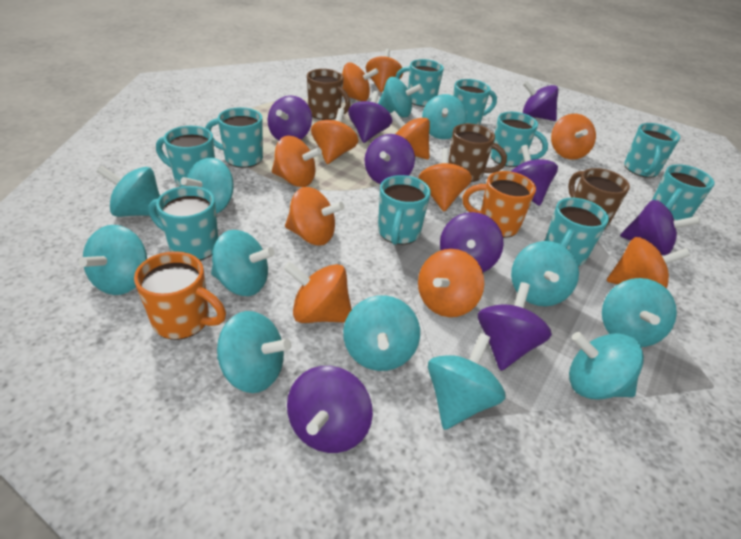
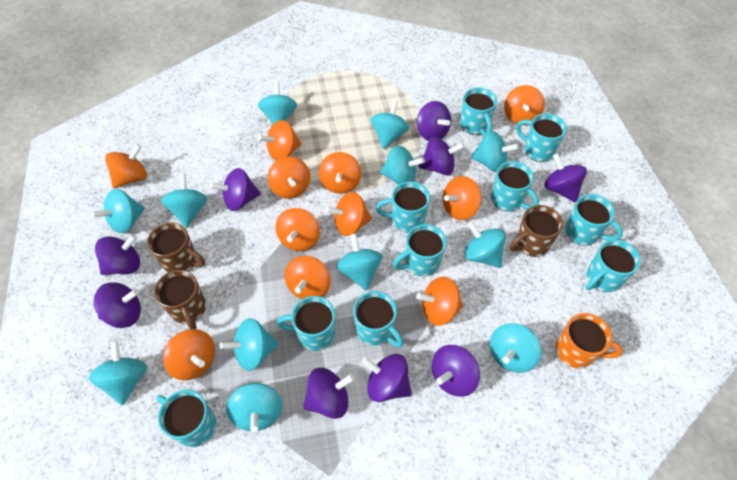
orange mug: [134,251,226,340] [462,171,536,238] = 2 -> [556,313,623,368] = 1

